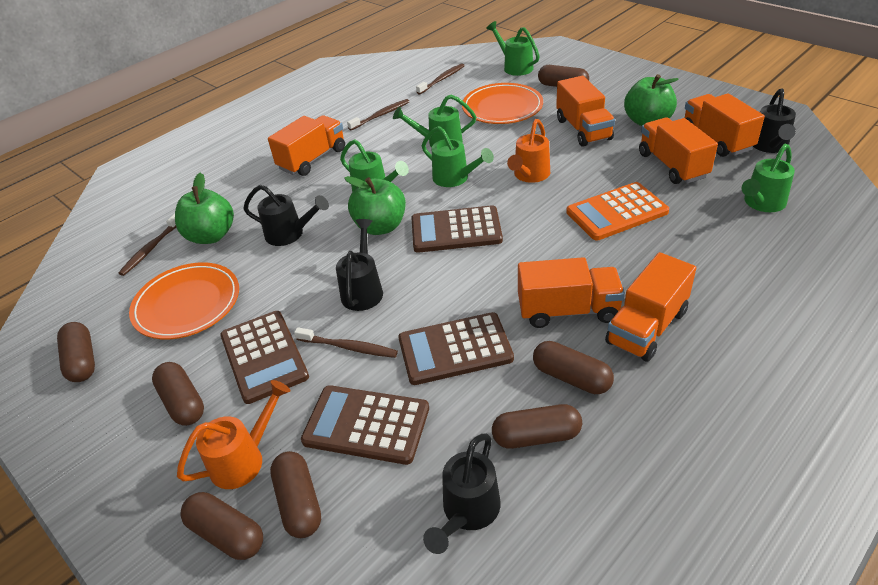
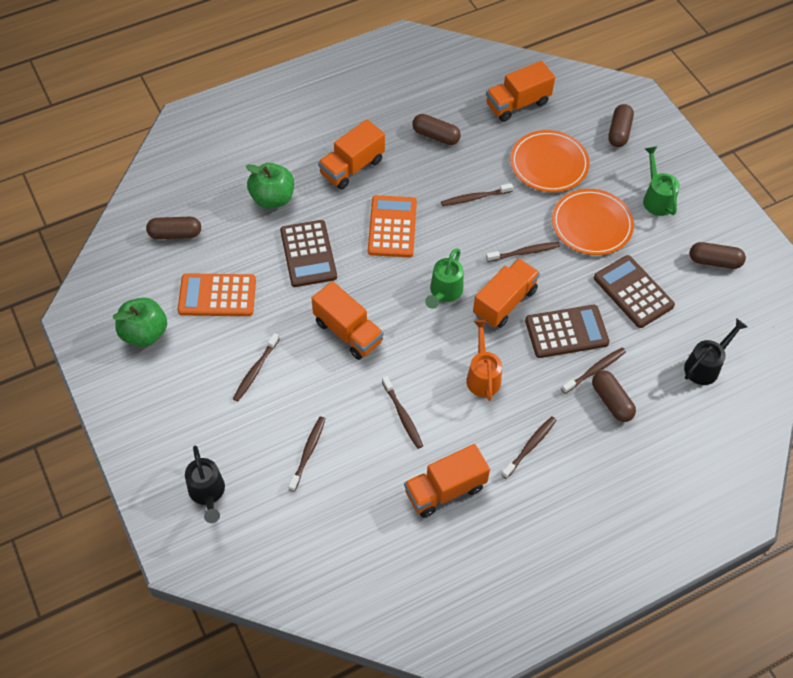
black watering can: [243,185,329,246] [336,219,383,311] [423,434,500,554] [753,88,796,153] = 4 -> [185,445,225,523] [684,318,747,385] = 2
brown calculator: [220,311,309,404] [301,385,429,465] [398,312,514,385] [411,205,503,253] = 4 -> [280,220,337,287] [525,305,610,358] [594,255,675,328] = 3
brown capsule: [57,322,95,382] [152,362,204,426] [180,492,263,560] [270,451,321,538] [492,404,582,449] [533,341,614,394] [538,65,589,87] = 7 -> [146,217,201,239] [412,114,461,145] [592,370,636,422] [608,104,634,147] [690,242,746,269] = 5
brown toothbrush: [119,213,176,276] [294,327,398,358] [347,99,410,131] [416,63,465,95] = 4 -> [233,333,279,402] [288,416,325,492] [382,376,423,449] [441,183,513,206] [486,242,560,262] [501,416,557,479] [561,347,626,394] = 7
green apple: [175,173,234,244] [344,176,406,235] [624,74,679,126] = 3 -> [113,297,167,347] [246,163,294,209] = 2
green watering can: [340,139,409,192] [393,95,476,148] [422,126,494,187] [486,21,540,76] [742,144,795,212] = 5 -> [425,248,463,309] [643,146,680,216] = 2
orange calculator: [566,182,669,240] = 1 -> [178,273,256,316] [368,195,417,257] = 2
orange truck: [268,115,345,176] [518,257,625,328] [556,76,615,147] [605,252,696,362] [639,117,718,184] [685,93,765,157] = 6 -> [311,281,383,360] [318,119,385,190] [404,444,490,518] [473,258,540,328] [486,61,555,122] = 5
orange watering can: [177,380,290,489] [507,119,550,183] = 2 -> [466,320,502,401] = 1

